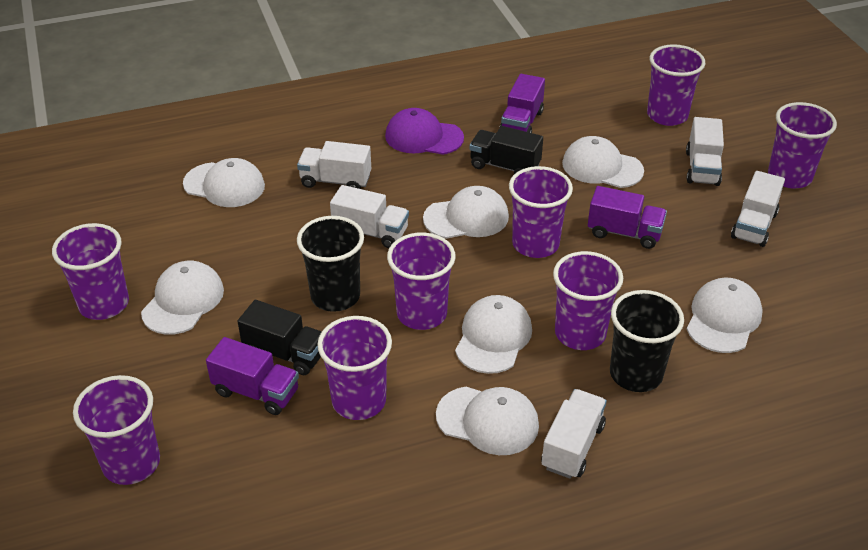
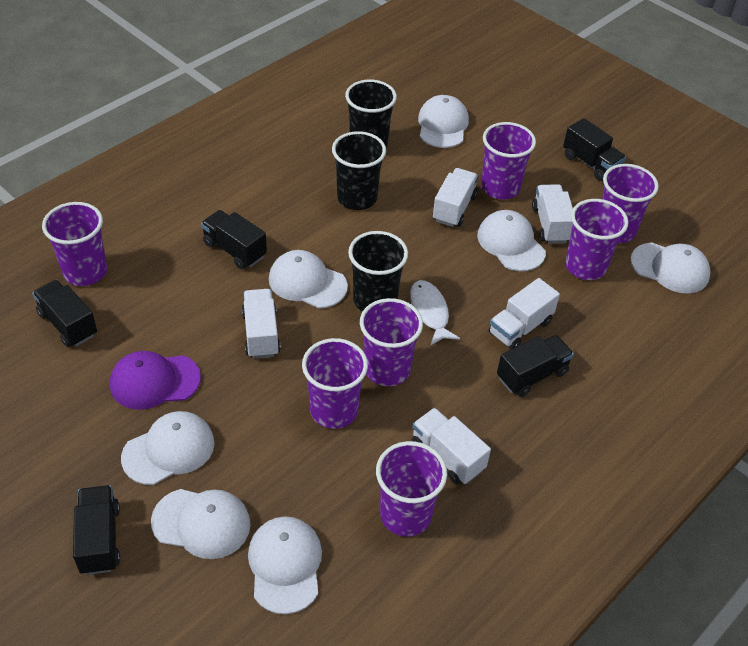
black cup: [297,216,364,312] [610,290,684,392] = 2 -> [332,131,386,210] [345,79,397,148] [348,231,408,312] = 3
black truck: [237,300,322,375] [470,126,543,174] = 2 -> [32,280,97,347] [73,485,120,575] [201,210,267,269] [497,335,574,397] [563,118,626,181] = 5
purple cup: [52,223,129,320] [73,375,160,485] [317,316,392,420] [387,232,456,330] [509,166,573,258] [553,251,623,350] [647,44,706,126] [768,102,837,188] = 8 -> [42,202,107,286] [302,338,368,429] [360,298,423,386] [376,441,447,537] [481,122,536,199] [565,199,629,280] [602,164,659,243] = 7
purple truck: [206,337,299,415] [500,74,545,133] [588,186,667,249] = 3 -> none = 0
white fish: none = 0 -> [410,280,460,346] = 1

